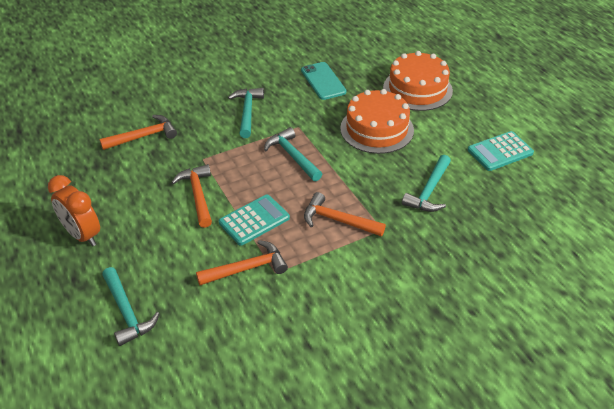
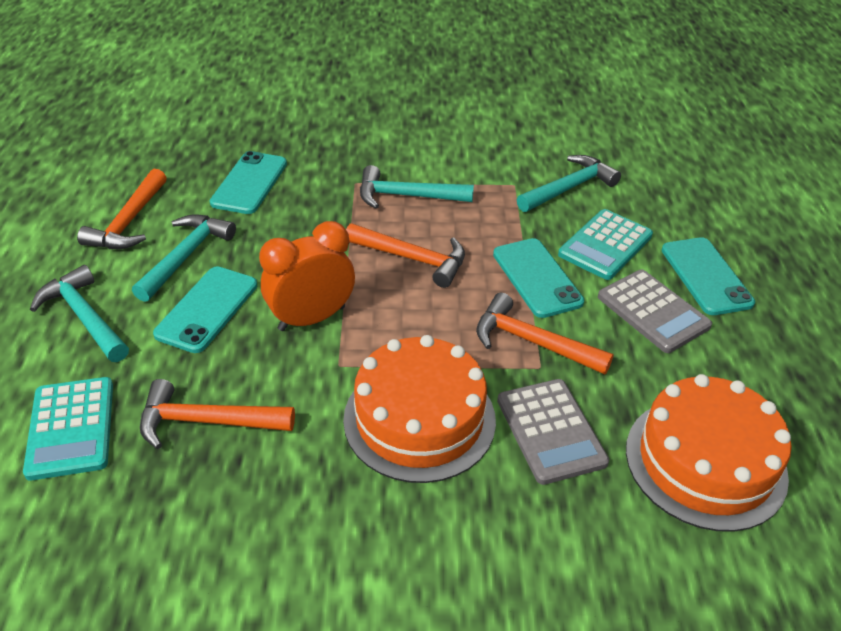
grey calculator: none = 0 -> [497,379,609,485] [598,270,712,353] = 2
turquoise phone: [301,62,346,100] = 1 -> [153,267,257,353] [210,151,287,214] [493,238,584,318] [662,237,755,315] = 4

